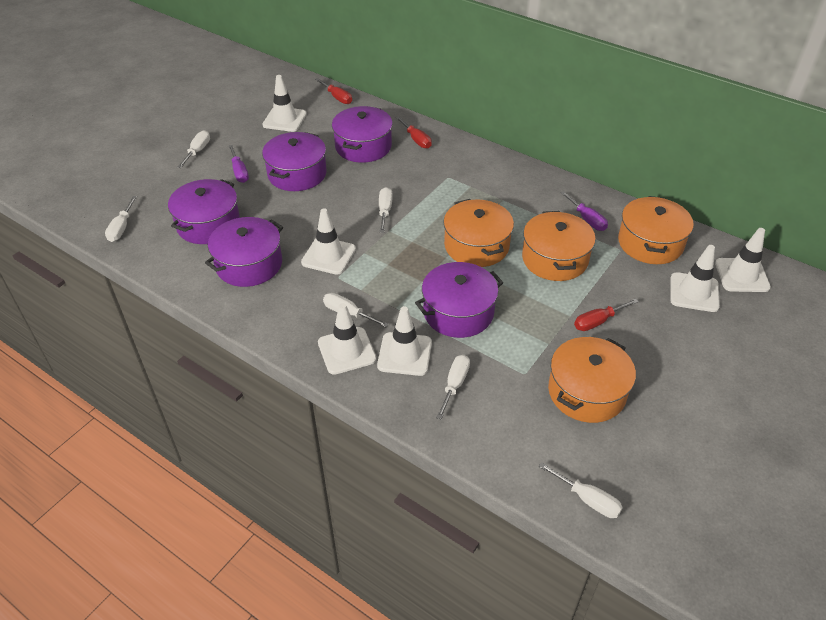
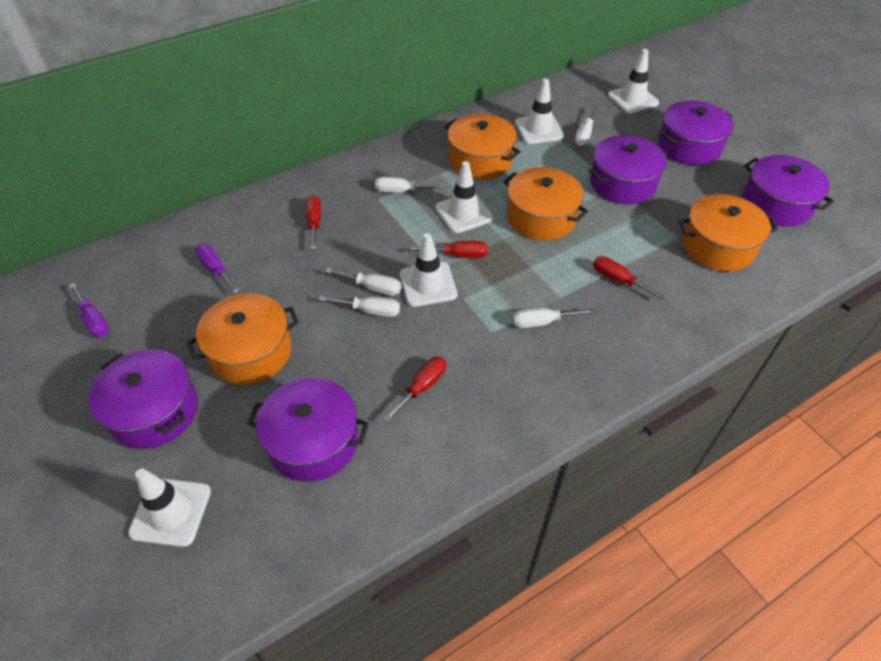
red screwdriver: [315,78,352,104] [396,116,432,149] [574,298,639,331] = 3 -> [306,195,321,250] [383,357,446,423] [410,241,487,258] [593,256,666,301] = 4
white screwdriver: [105,196,137,242] [177,130,210,168] [323,293,389,327] [379,187,393,233] [436,355,470,420] [539,462,623,518] = 6 -> [319,296,400,317] [325,268,402,296] [375,177,446,192] [513,308,595,328] [575,106,597,146] = 5
white traffic cone: [262,75,307,132] [301,208,356,275] [318,303,376,375] [377,306,432,376] [670,245,720,312] [715,228,771,292] = 6 -> [128,469,211,547] [400,233,458,307] [435,161,493,233] [515,78,564,144] [608,49,659,114] = 5

